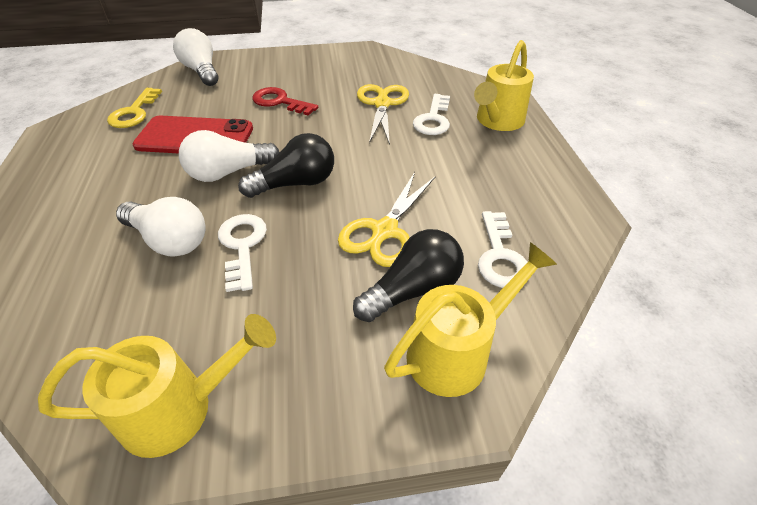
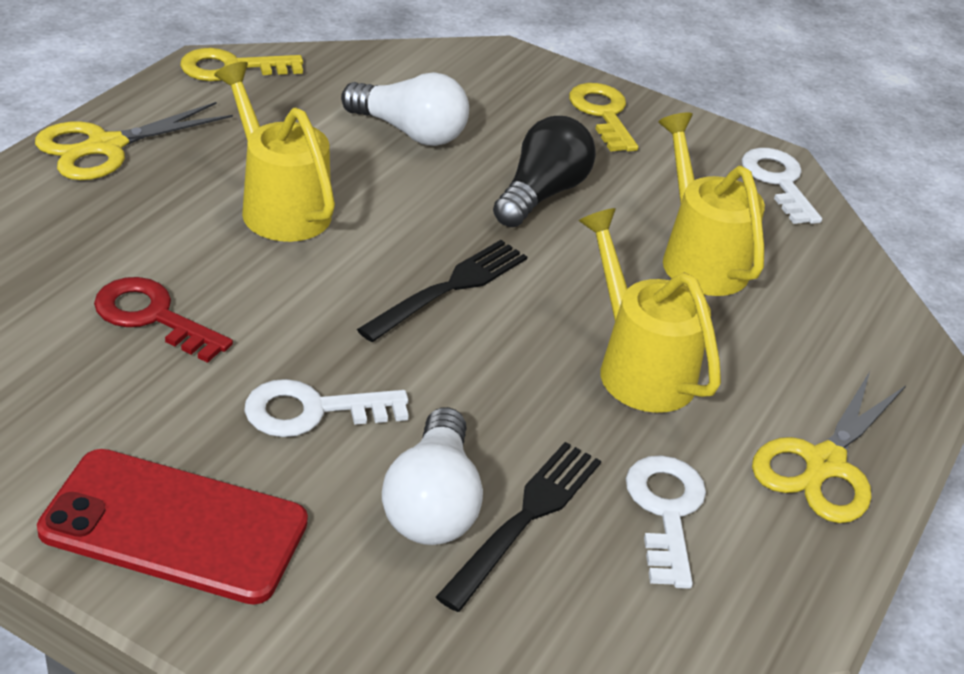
black fork: none = 0 -> [357,240,528,342] [436,442,601,612] = 2
black light bulb: [238,133,334,198] [353,229,464,322] = 2 -> [493,116,596,227] = 1
white light bulb: [116,197,205,257] [173,28,218,86] [179,130,279,182] = 3 -> [341,72,469,146] [382,407,483,545] = 2
yellow key: [107,88,162,128] = 1 -> [180,48,303,81] [569,83,638,152] = 2

